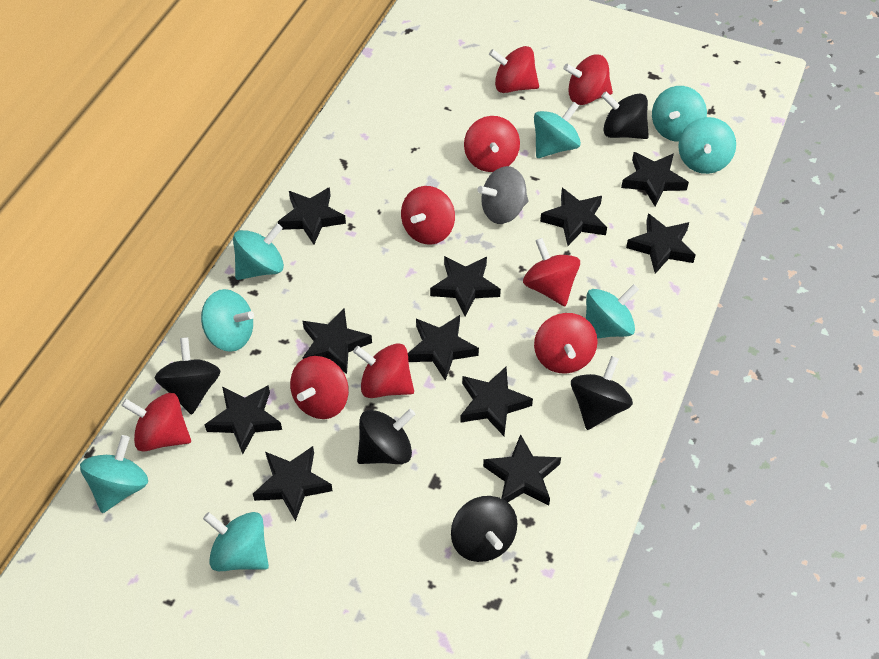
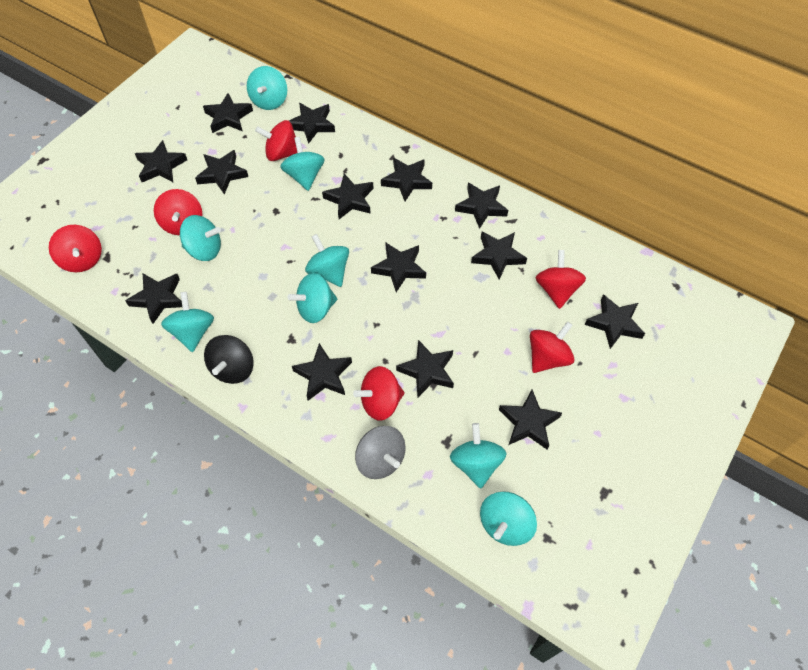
black spinning top: [155,337,220,414] [357,409,415,464] [451,496,517,562] [571,356,633,430] [601,92,649,139] = 5 -> [204,335,253,384] = 1
black star: [204,385,282,454] [253,446,333,521] [278,187,346,245] [303,308,372,374] [408,315,479,381] [430,256,501,316] [460,367,533,436] [483,434,561,505] [540,188,607,246] [621,152,689,207] [626,213,696,274] = 11 -> [125,273,182,324] [135,140,187,182] [195,150,248,195] [203,93,253,133] [289,103,335,144] [292,343,352,401] [322,174,374,219] [371,242,426,292] [381,157,432,201] [396,340,454,397] [455,182,508,229] [471,231,527,280] [499,390,562,450] [585,294,645,349] = 14
red spinning top: [121,393,191,452] [290,356,349,419] [353,343,414,398] [401,186,455,245] [464,116,520,172] [489,46,539,93] [523,238,580,306] [534,313,598,374] [563,55,613,105] = 9 -> [49,225,102,272] [154,189,202,235] [255,120,297,161] [353,366,404,421] [530,321,575,373] [536,250,586,309] = 6

